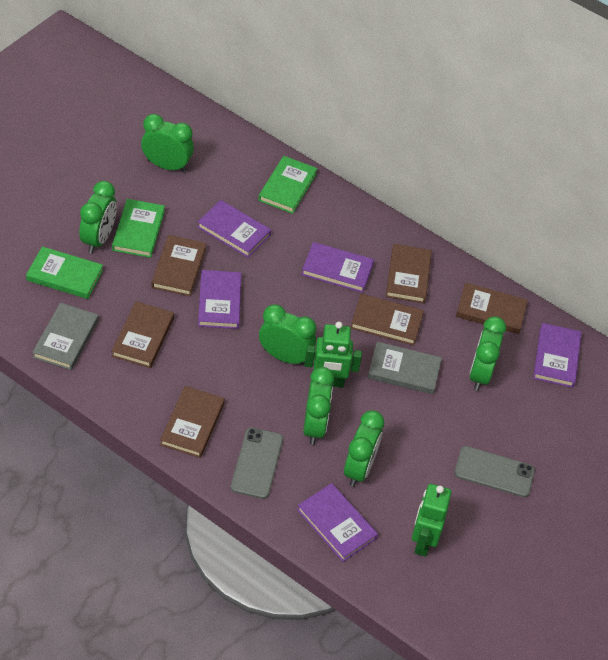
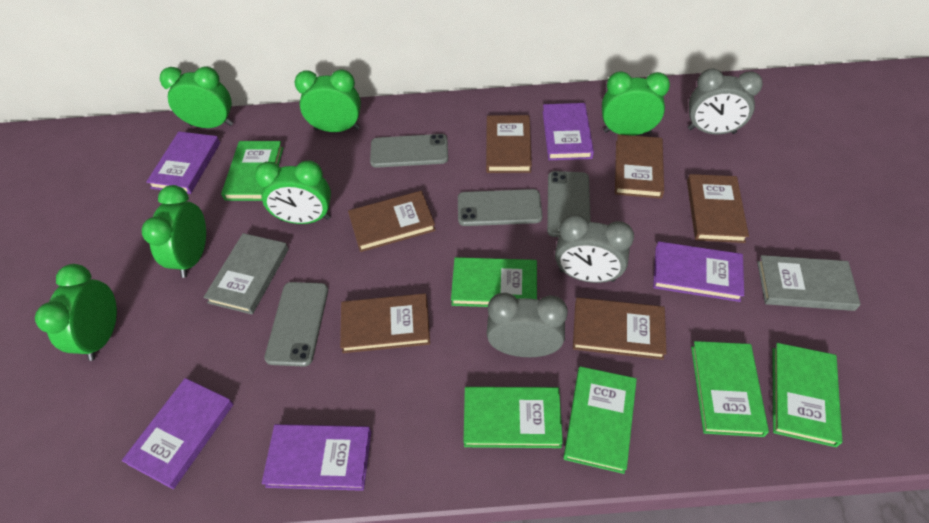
green book: [26,246,103,299] [112,199,165,258] [258,156,318,214] = 3 -> [221,141,283,201] [451,257,537,307] [463,387,563,448] [563,366,637,474] [691,341,769,437] [772,343,842,447] = 6
green robot: [304,322,362,388] [412,484,451,557] = 2 -> none = 0
grey clock: none = 0 -> [487,293,568,357] [555,214,634,283] [688,68,763,134] = 3
grey phone: [231,427,283,499] [454,446,535,497] = 2 -> [264,282,328,367] [370,134,448,168] [458,189,543,226] [547,171,591,237] = 4

